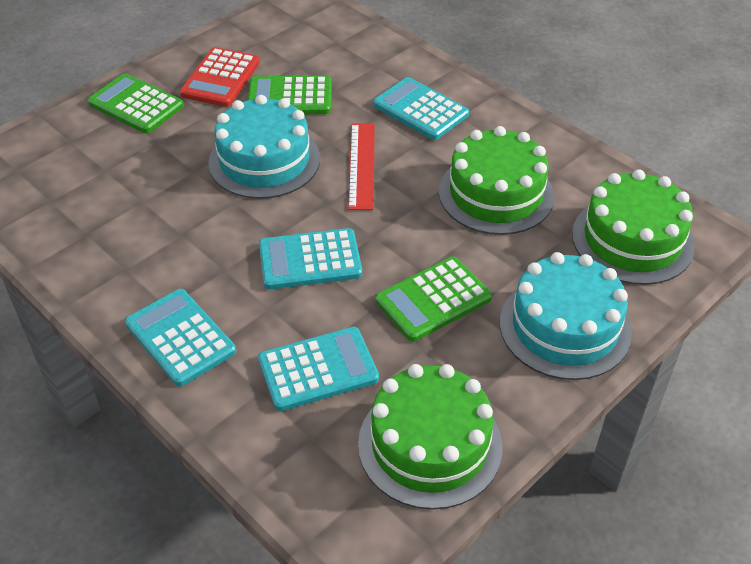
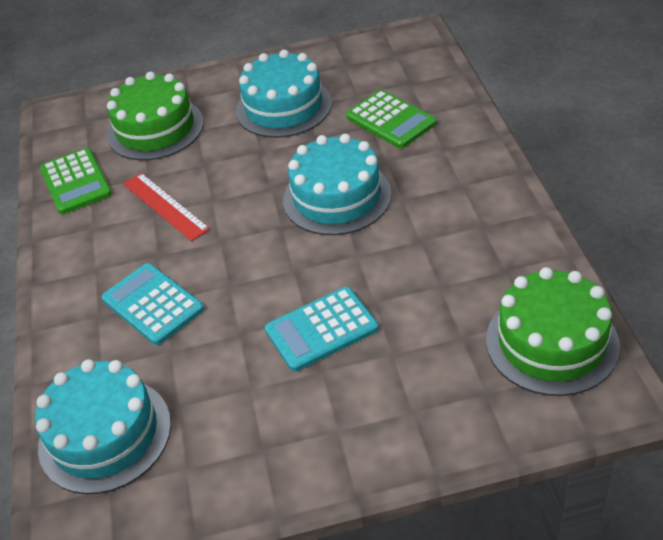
green cake: [358,364,503,510] [439,126,554,235] [572,169,695,285] = 3 -> [107,71,204,160] [486,267,620,396] = 2
green calculator: [88,74,184,133] [248,76,332,114] [375,257,492,342] = 3 -> [40,148,112,214] [346,90,436,148] = 2
red calculator: [180,47,260,107] = 1 -> none = 0
turquoise cake: [208,95,320,199] [500,252,632,380] = 2 -> [35,359,171,494] [236,49,332,138] [283,134,392,235] = 3
turquoise calculator: [125,289,236,386] [258,327,379,411] [259,228,362,289] [373,77,469,140] = 4 -> [102,263,204,345] [265,287,379,372] = 2

